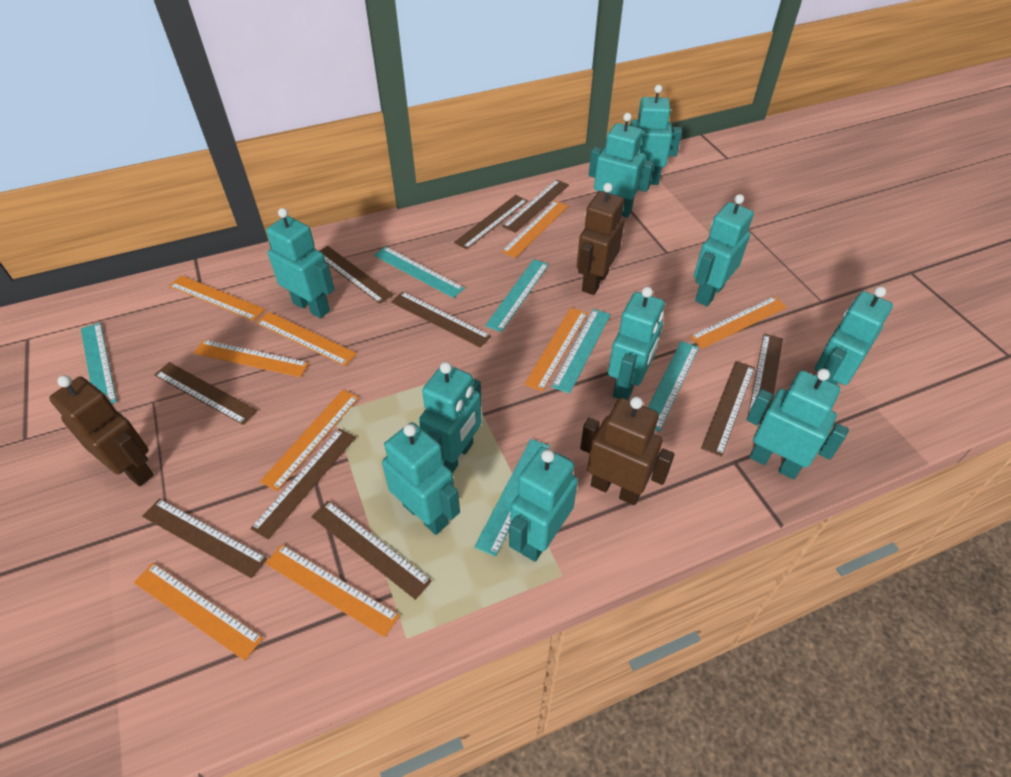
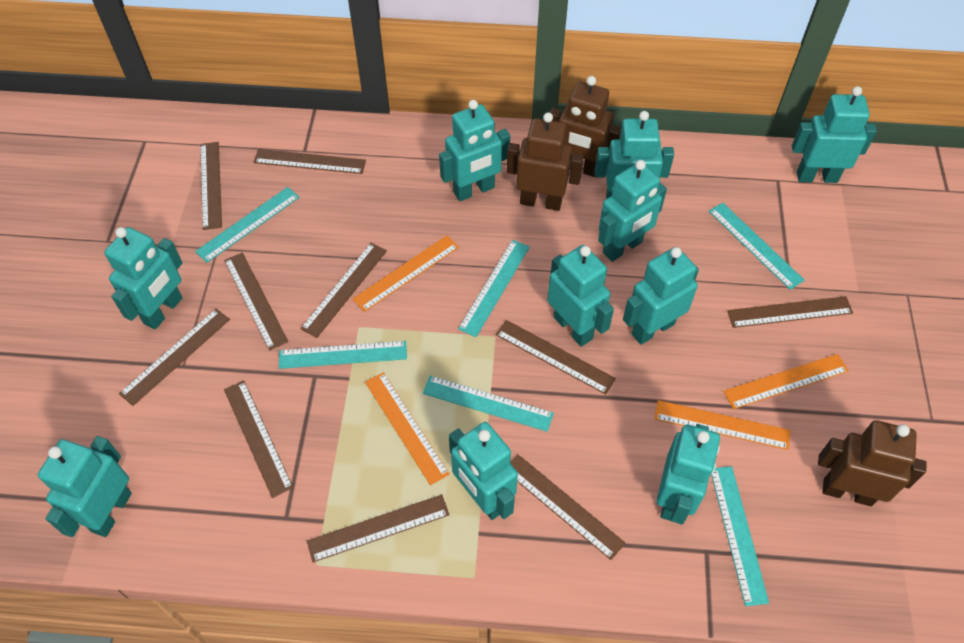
orange ruler: [134,563,263,661] [169,275,265,321] [194,340,309,377] [256,312,357,366] [260,390,359,491] [265,544,400,637] [501,200,568,258] [524,308,587,391] [690,296,787,349] = 9 -> [353,235,459,312] [365,372,450,485] [654,400,791,450] [723,354,849,409] = 4

